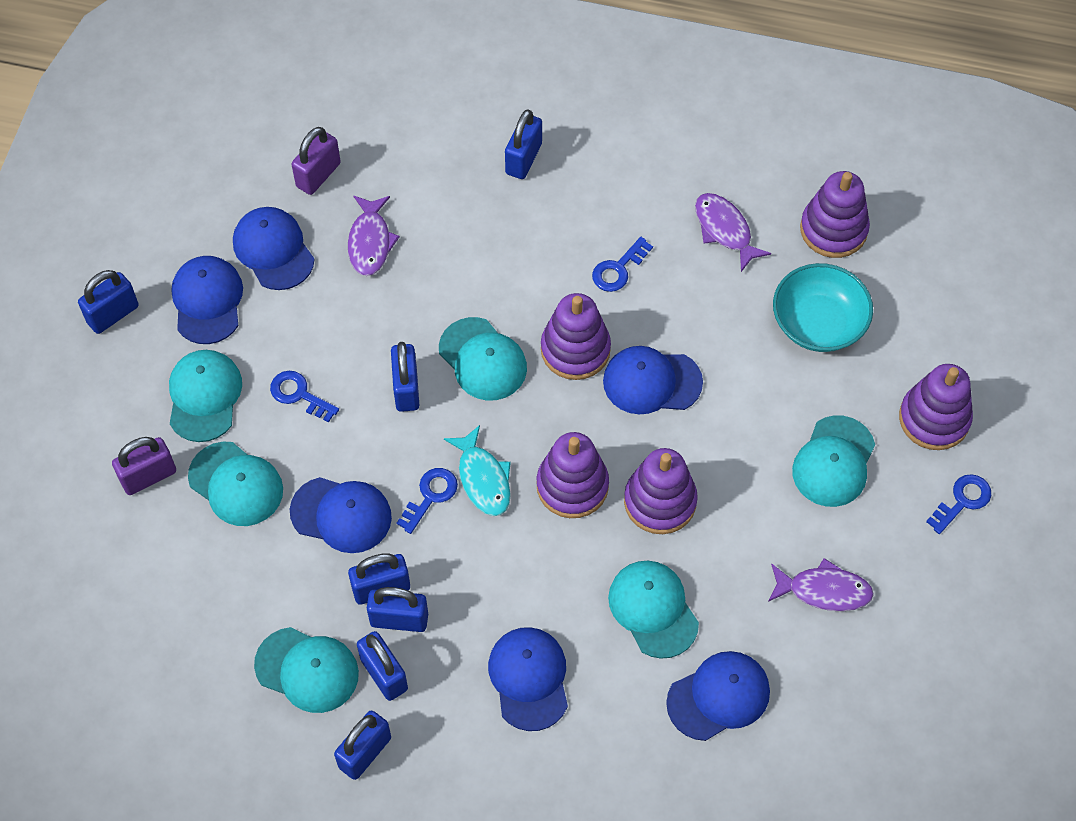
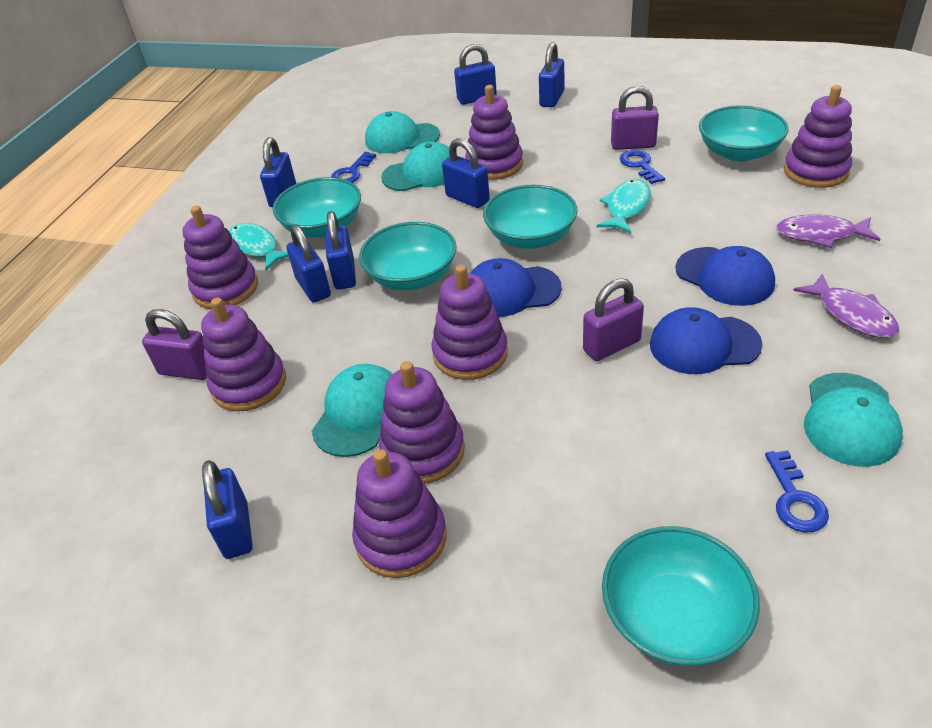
blue cap: [171,256,243,344] [233,207,315,290] [290,477,392,553] [488,627,568,731] [603,346,703,414] [666,651,770,741] = 6 -> [471,258,562,317] [650,307,762,374] [676,246,775,306] = 3
blue key: [270,371,339,423] [397,468,458,534] [592,237,653,292] [926,474,991,534] = 4 -> [331,152,376,183] [620,150,665,184] [765,450,829,533] = 3
purple fish: [348,196,400,276] [695,193,771,272] [768,558,874,611] = 3 -> [776,214,880,248] [793,273,899,338] = 2
purple padlock: [112,437,176,495] [291,127,341,195] = 2 -> [142,309,207,380] [583,278,644,361] [611,86,659,150] = 3
purple stacking toy: [537,432,609,518] [541,293,611,380] [624,448,698,534] [800,171,870,258] [899,364,973,450] = 5 -> [182,206,258,309] [201,298,286,411] [352,449,447,578] [379,361,465,484] [432,265,508,380] [465,85,523,180] [784,85,852,188] = 7
turquoise bowl: [773,263,873,352] = 1 -> [272,177,361,237] [359,222,456,290] [483,185,578,249] [602,526,760,666] [699,105,789,162] = 5
turquoise cap: [169,350,242,442] [188,442,283,526] [254,627,359,713] [439,317,527,401] [608,561,699,659] [792,415,875,507] = 6 -> [312,364,392,457] [365,111,440,153] [381,142,450,191] [804,373,903,467] = 4
turquoise fish: [444,425,511,516] = 1 -> [229,223,289,270] [596,179,650,233] = 2

